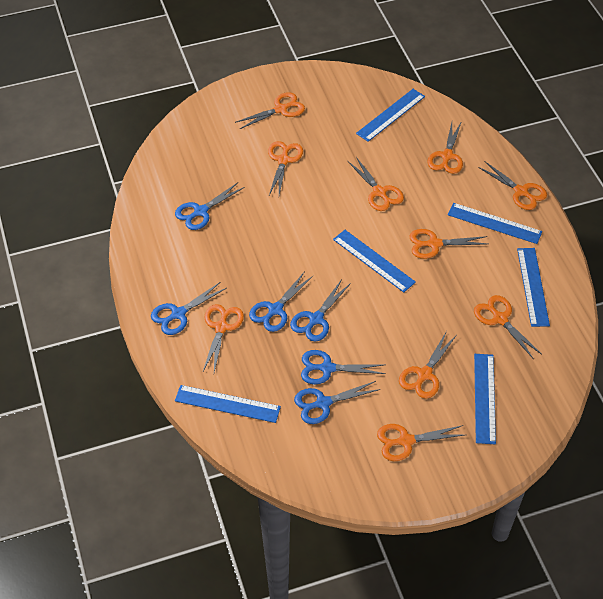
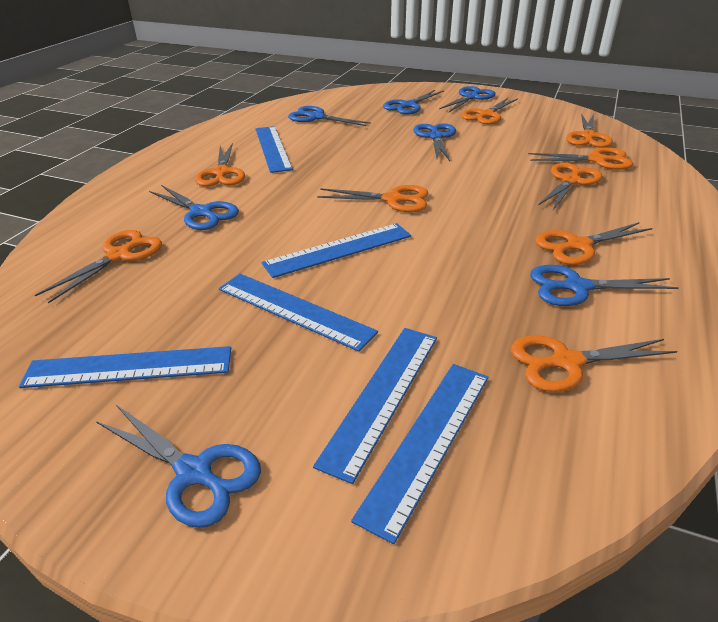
blue scissors: [151,282,227,335] [175,183,245,230] [249,271,313,332] [290,279,351,342] [294,381,381,424] [301,350,386,384] = 6 -> [96,405,261,528] [149,185,239,230] [288,106,371,126] [383,90,444,114] [413,123,456,161] [439,86,495,112] [530,265,679,306] = 7
orange scissors: [203,304,244,372] [235,92,305,129] [268,141,303,195] [348,157,404,211] [377,424,465,461] [399,331,457,399] [409,229,487,259] [427,121,463,174] [474,295,542,358] [478,161,547,210] = 10 -> [35,230,162,304] [195,143,245,187] [317,185,428,212] [461,98,518,124] [511,335,678,392] [528,147,633,170] [535,222,652,265] [538,163,603,210] [566,114,613,148] = 9

